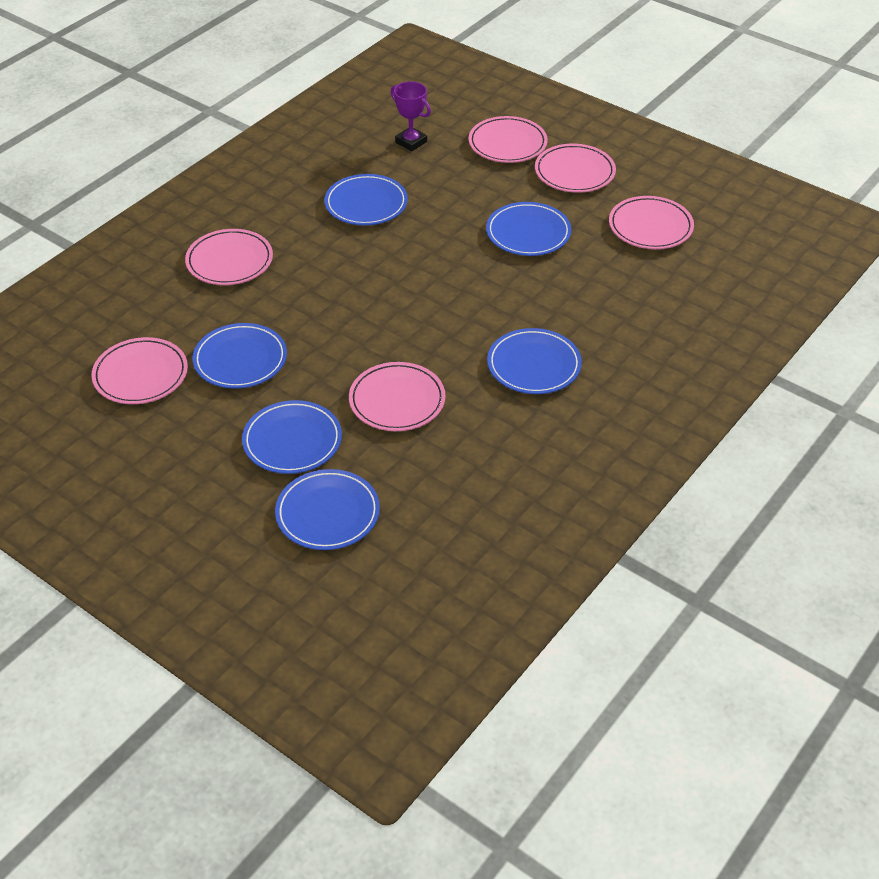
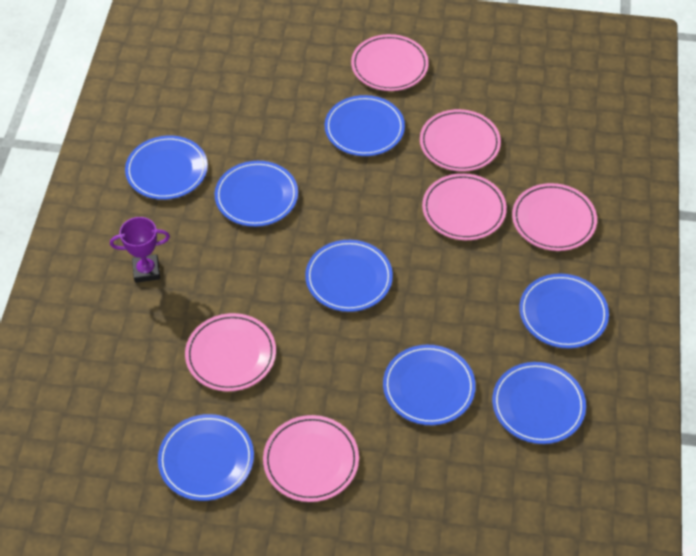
blue plate: [192,323,287,389] [242,400,342,474] [275,469,380,550] [325,174,408,226] [486,202,571,256] [487,328,582,394] = 6 -> [125,135,208,200] [158,414,254,501] [215,161,298,227] [305,240,393,312] [325,95,405,156] [383,345,476,425] [492,362,586,444] [519,273,609,349] = 8

